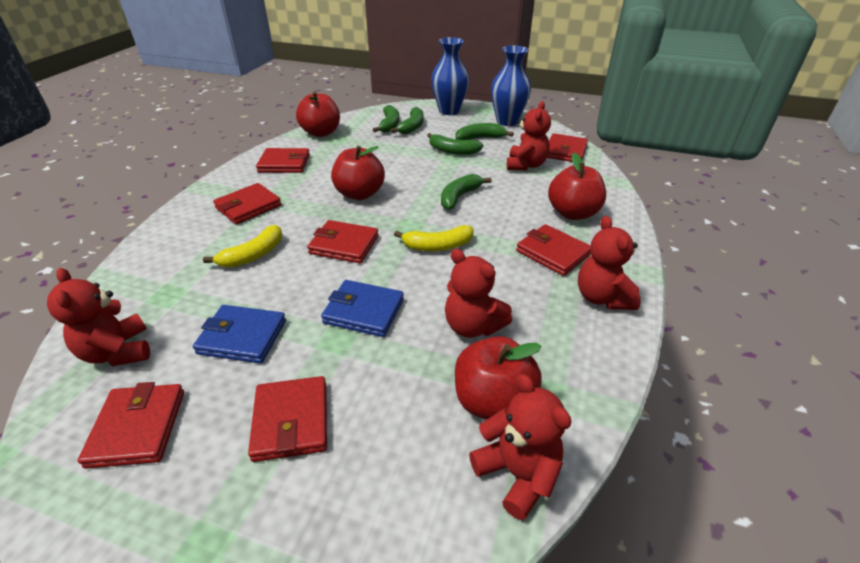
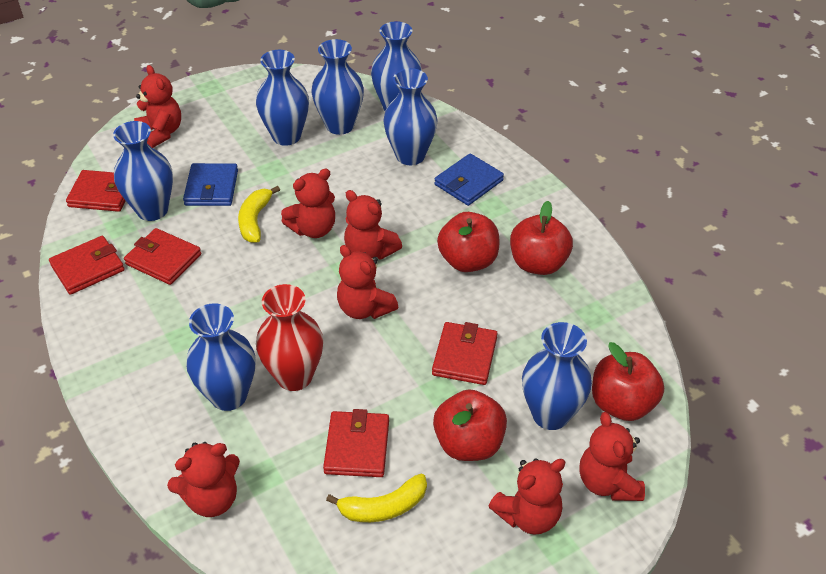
blue vase: [431,37,469,115] [491,45,531,126] = 2 -> [113,121,173,221] [186,303,255,411] [256,50,309,146] [312,39,364,135] [371,21,422,111] [383,68,438,165] [522,322,592,430] = 7
green banana: [373,105,400,133] [391,107,424,134] [427,133,484,155] [441,174,492,210] [455,123,514,140] = 5 -> none = 0
red teddy bear: [47,268,150,366] [445,249,512,338] [469,374,571,520] [507,101,551,170] [578,216,641,310] = 5 -> [134,65,181,148] [167,442,240,517] [281,169,335,238] [337,245,398,319] [344,190,402,260] [488,458,565,535] [579,412,645,501] = 7
red vase: none = 0 -> [256,284,323,391] = 1
red wallet: [78,382,184,469] [213,183,282,224] [248,376,327,462] [256,148,310,173] [307,220,379,263] [516,224,591,276] [547,133,588,162] = 7 -> [49,236,125,295] [66,170,126,212] [124,228,201,285] [323,409,389,477] [432,322,498,385] = 5

